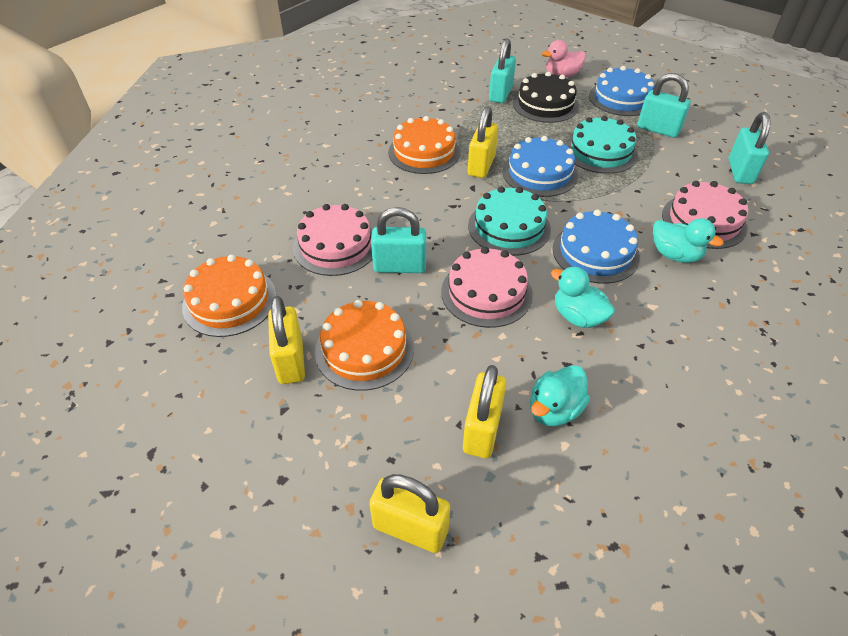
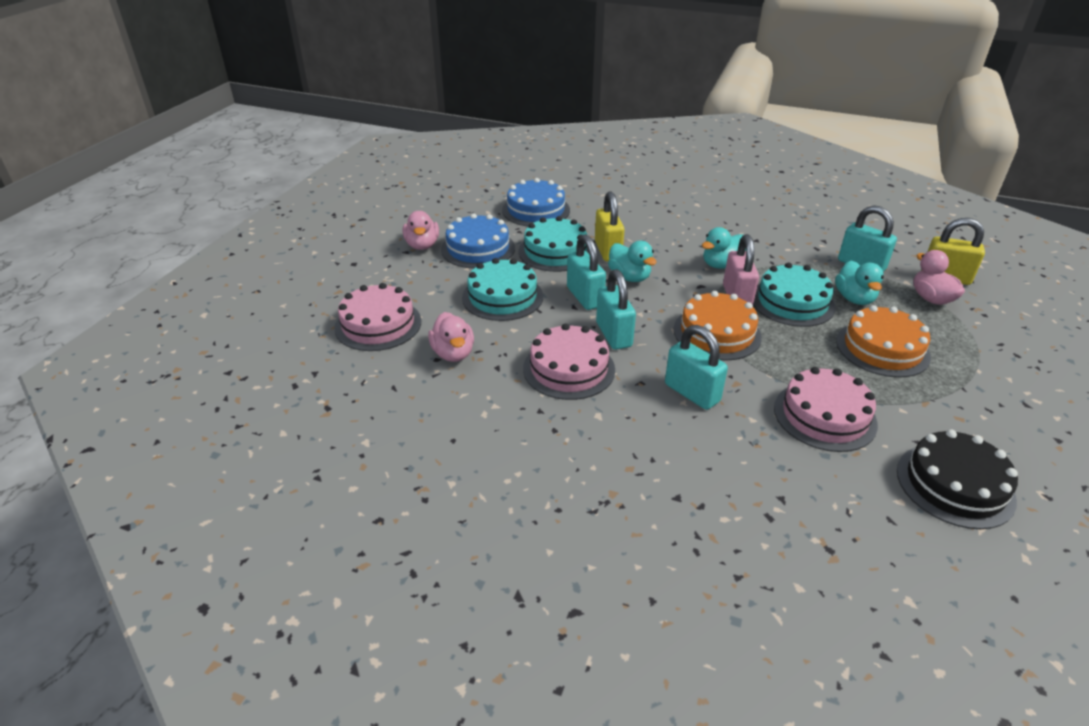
blue cake: [502,136,578,197] [552,210,640,284] [589,66,655,116] = 3 -> [441,213,515,269] [502,178,570,226] = 2
orange cake: [182,255,277,337] [315,300,414,391] [388,116,460,174] = 3 -> [674,291,762,361] [836,305,931,378] = 2
pink duck: [542,40,586,78] = 1 -> [403,211,439,250] [428,312,474,362] [913,250,965,305] = 3
pink padlock: none = 0 -> [723,234,759,305] = 1
turquoise cake: [468,186,551,256] [565,116,638,174] = 2 -> [462,258,543,321] [519,216,589,272] [753,262,836,327] = 3
yellow padlock: [268,296,305,384] [369,474,450,553] [463,365,506,458] [468,106,498,178] = 4 -> [595,191,625,262] [927,218,985,285] = 2

